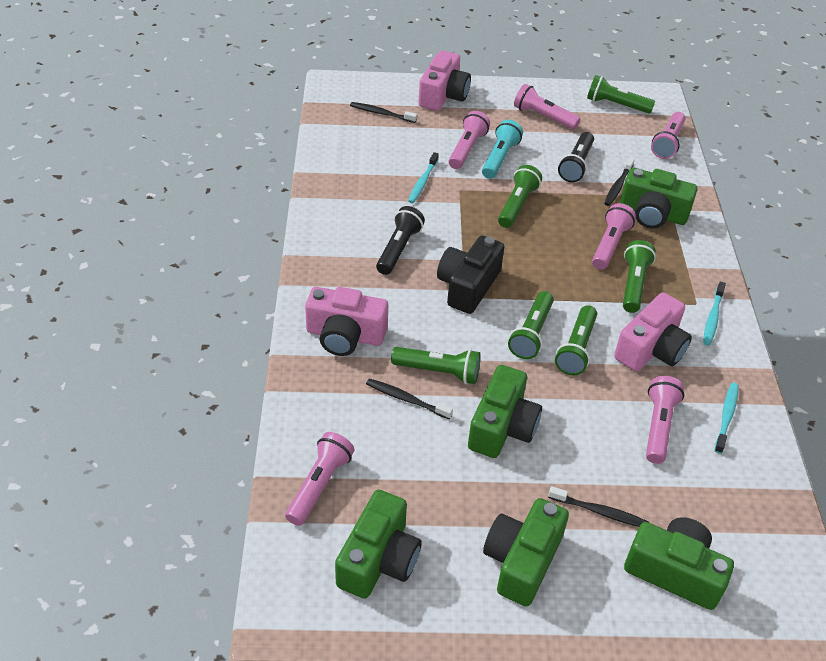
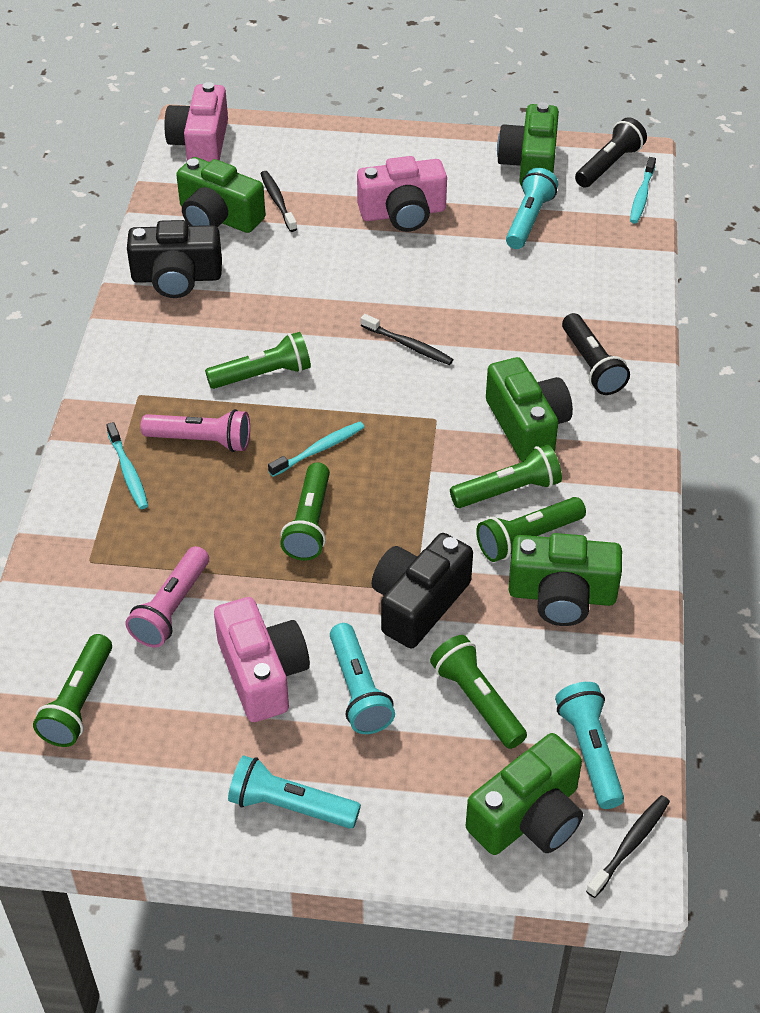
black camera: [437,236,504,314] = 1 -> [127,220,222,298] [372,533,473,648] = 2
black toothbrush: [350,102,417,123] [366,379,453,419] [548,486,649,527] [604,158,635,206] = 4 -> [260,171,297,232] [361,314,454,365] [586,795,670,898] = 3
pink flashlight: [285,432,355,526] [449,111,490,169] [514,84,581,129] [592,203,636,270] [646,376,684,464] [651,112,686,159] = 6 -> [125,546,209,648] [140,409,250,452] = 2
turquoise flashlight: [482,120,523,179] = 1 -> [228,755,361,829] [330,623,395,734] [506,168,558,249] [555,682,624,809] = 4

